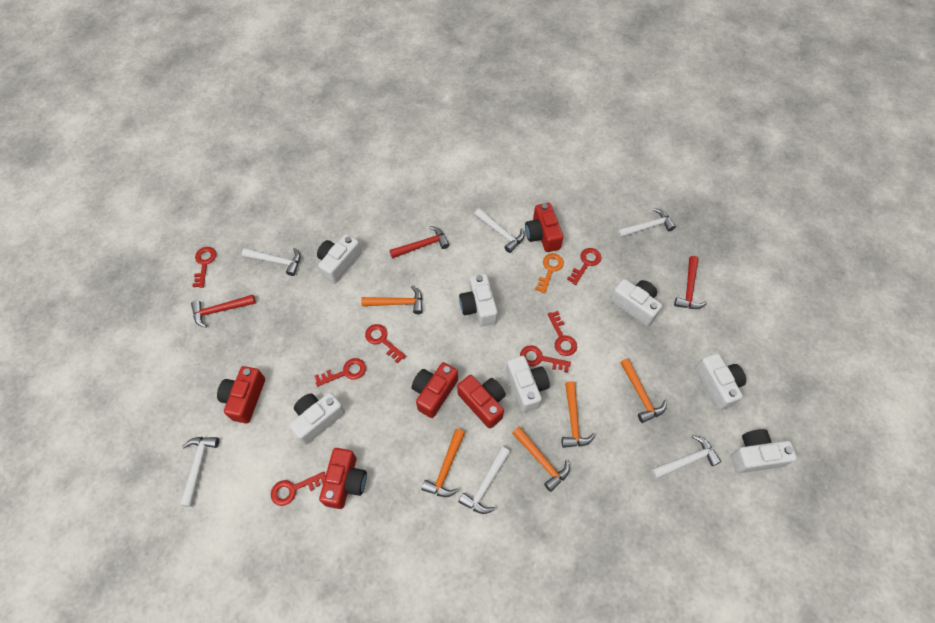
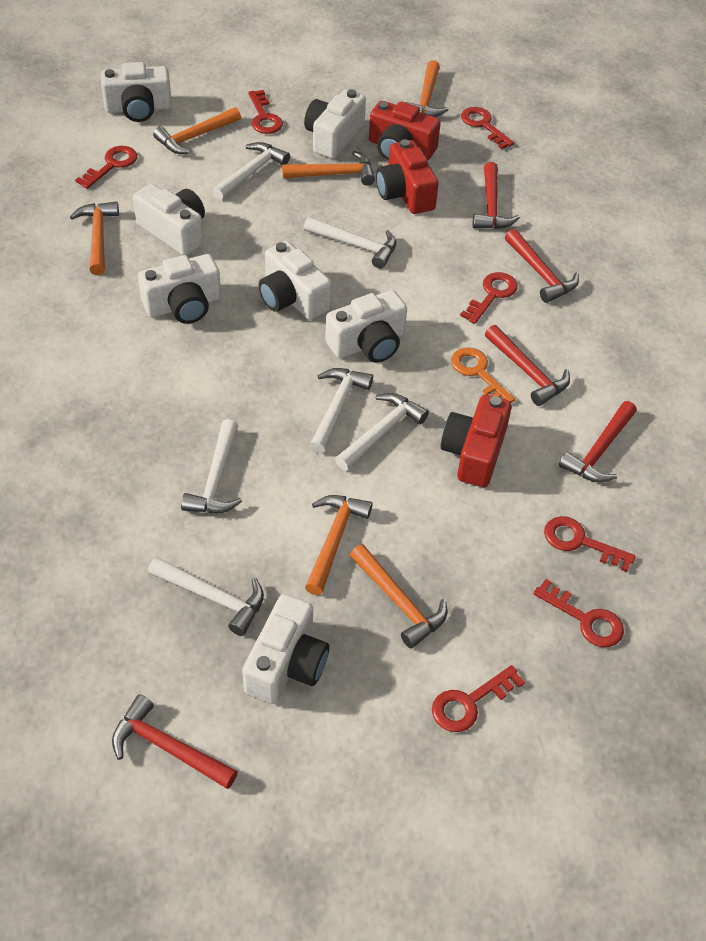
orange hammer: [361,286,423,314] [421,429,465,497] [512,427,570,492] [562,381,595,448] [620,358,667,423] = 5 -> [70,201,119,275] [153,107,241,154] [282,151,375,185] [305,495,373,595] [350,544,447,648] [406,60,449,117] = 6
red camera: [217,366,265,423] [319,448,367,509] [412,362,458,418] [457,375,506,429] [525,203,563,252] = 5 -> [369,101,441,161] [376,139,439,214] [441,394,512,487] = 3
red hammer: [191,295,256,328] [389,226,449,259] [674,256,707,309] = 3 -> [112,694,238,789] [472,162,520,229] [485,325,570,406] [505,229,579,303] [559,401,637,483] = 5

